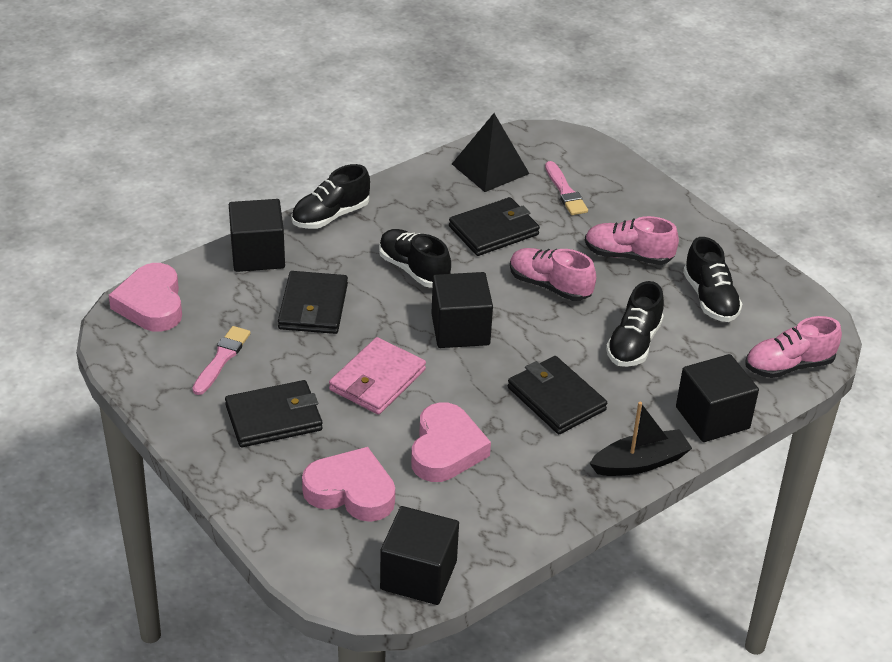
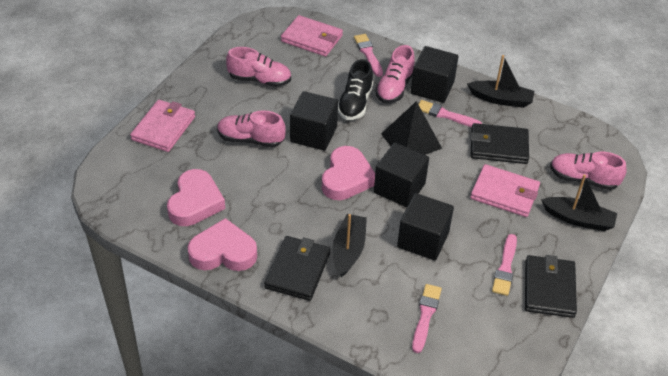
black boat: [589,402,692,476] = 1 -> [332,214,367,277] [467,55,534,108] [541,174,617,231] = 3
black shoe: [291,164,370,229] [379,229,451,288] [606,281,664,367] [683,237,743,322] = 4 -> [338,59,373,120] = 1
black wallet: [225,380,323,447] [278,271,348,334] [449,197,540,256] [508,356,607,434] = 4 -> [264,236,330,301] [471,123,529,164] [525,255,577,318] = 3
pink brush: [192,326,251,395] [545,161,588,215] = 2 -> [354,34,383,77] [412,284,442,353] [418,100,482,127] [492,234,517,296] = 4
pink shoe: [510,248,596,301] [585,216,679,265] [745,316,842,378] = 3 -> [217,110,286,147] [226,47,291,87] [375,45,415,103] [550,152,627,190] = 4
pink wallet: [329,337,426,415] = 1 -> [130,100,195,152] [281,15,343,57] [470,164,540,217] = 3

